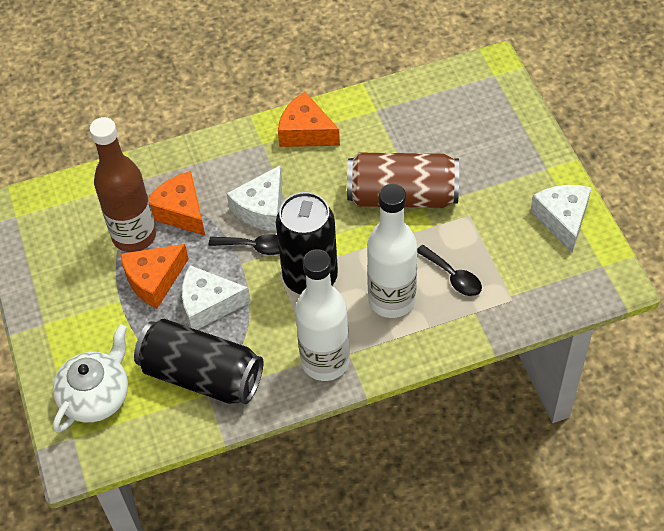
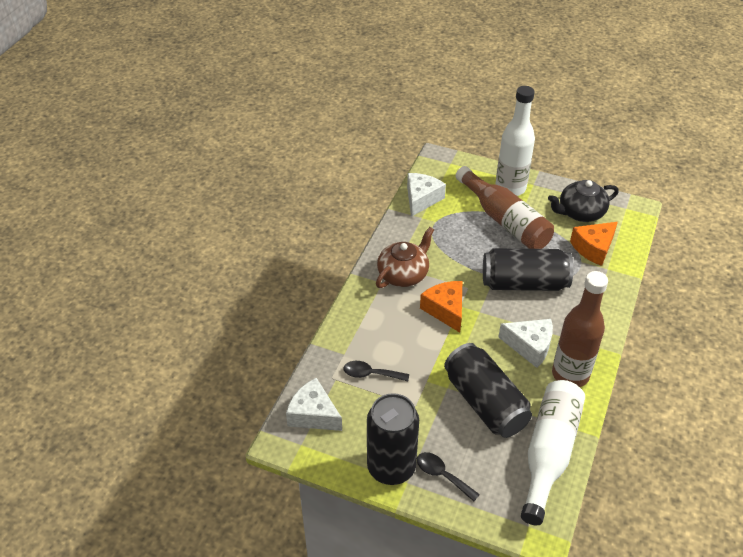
black can: [134,319,263,404] [276,192,338,294] = 2 -> [367,393,419,485] [444,343,532,438] [483,248,573,291] = 3
black teapot: none = 0 -> [548,180,619,222] = 1
brown bottle: [89,117,156,252] = 1 -> [456,166,554,249] [552,271,608,387] = 2
brown can: [347,153,459,208] = 1 -> none = 0
brown teapot: none = 0 -> [376,227,434,288] = 1
orange cheese: [120,244,189,309] [148,171,205,236] [278,92,340,147] = 3 -> [420,281,462,332] [570,222,618,266] = 2
white teapot: [53,324,128,433] = 1 -> none = 0

